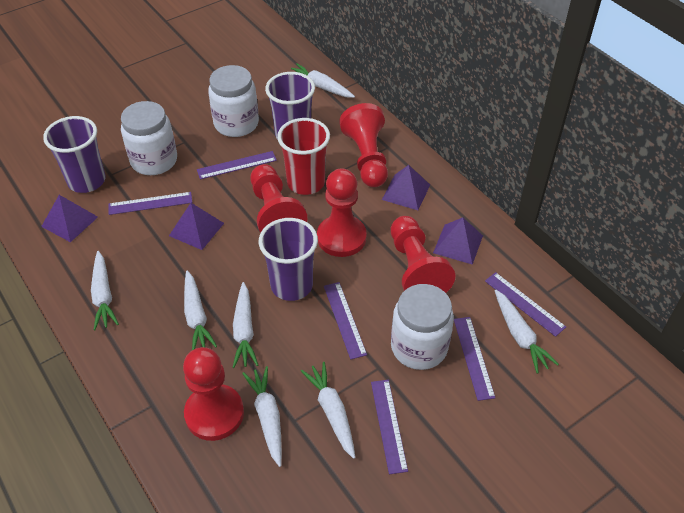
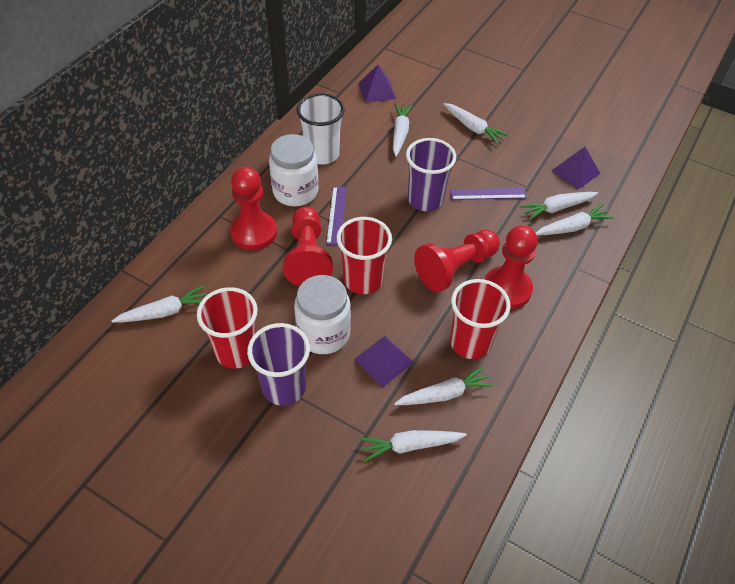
purple cup: [43,116,106,193] [259,218,318,301] [265,72,315,140] = 3 -> [247,323,310,406] [406,138,456,211] = 2
purple pyramid: [41,195,98,242] [169,203,224,250] [382,165,430,210] [433,217,483,265] = 4 -> [354,336,414,387] [359,65,396,103] [552,147,601,190] = 3
purple ruler: [108,192,192,215] [197,151,277,179] [324,282,367,360] [371,380,408,474] [454,317,495,401] [485,272,566,337] = 6 -> [326,186,347,245] [450,188,527,200] = 2
red cup: [277,118,330,195] = 1 -> [197,287,258,369] [337,217,392,294] [450,279,511,359] = 3
red pawn: [183,347,244,441] [250,164,308,233] [317,168,367,257] [339,103,388,187] [391,216,455,293] = 5 -> [230,167,277,250] [283,206,333,286] [414,229,500,292] [485,225,538,309] = 4
white cup: none = 0 -> [297,93,345,165] = 1
white jar: [121,101,177,175] [208,65,259,137] [391,284,454,370] = 3 -> [269,134,318,206] [294,275,351,354] = 2

